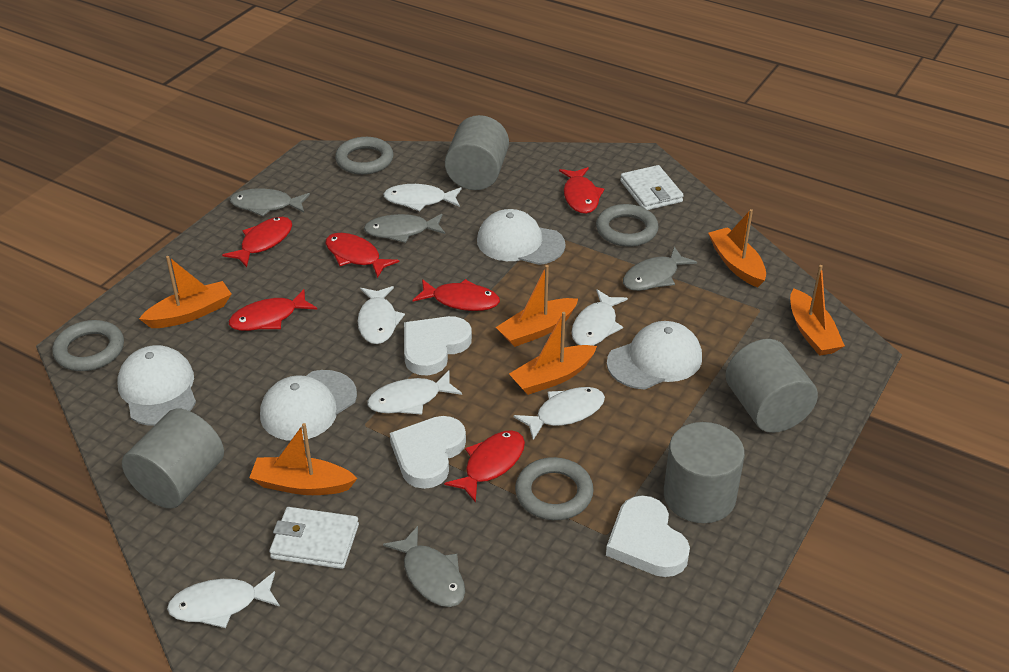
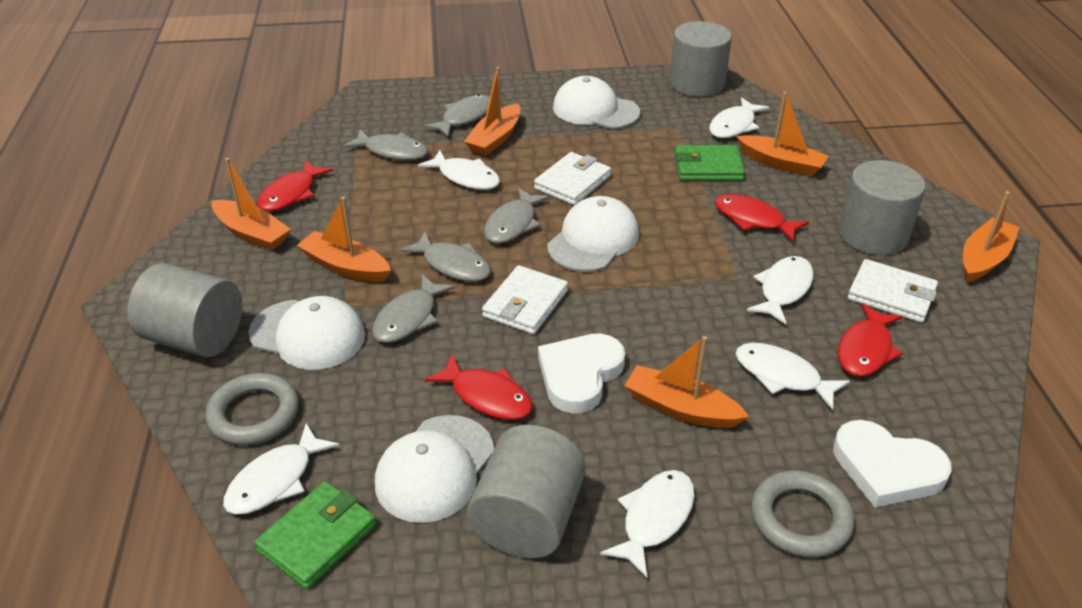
green wallet: none = 0 -> [254,481,377,589] [675,145,745,181] = 2
grey fish: [230,188,310,216] [364,214,445,243] [383,526,465,607] [623,246,697,291] = 4 -> [343,130,428,160] [372,274,455,343] [400,232,491,282] [424,94,490,137] [484,187,550,244] = 5
grey ring: [52,320,124,371] [335,137,393,175] [515,457,594,520] [596,204,659,247] = 4 -> [205,373,299,445] [751,470,855,558] = 2
red fish: [222,217,292,267] [229,289,317,331] [326,233,400,278] [413,279,500,311] [444,430,525,503] [559,167,604,214] = 6 -> [257,160,333,212] [424,354,533,420] [715,194,809,242] [838,303,903,377] = 4
white heart: [390,416,466,489] [404,316,472,376] [606,495,690,577] = 3 -> [538,333,625,413] [833,420,951,507] = 2
white wallet: [269,507,359,569] [620,165,684,210] = 2 -> [482,265,568,334] [534,152,611,205] [848,259,938,323] = 3

